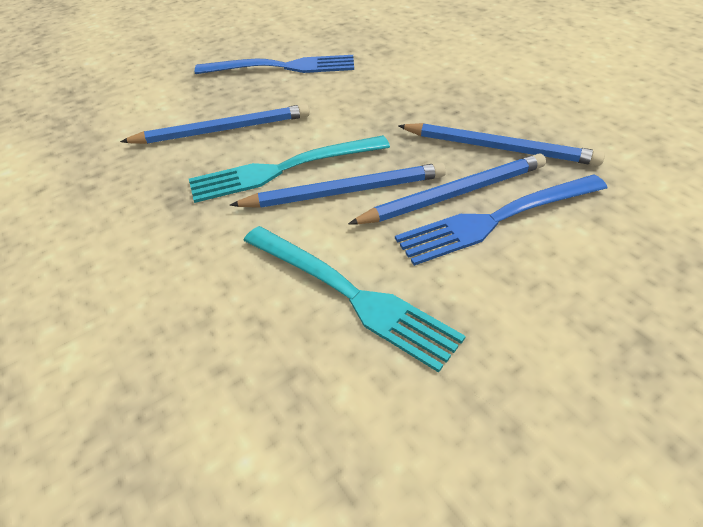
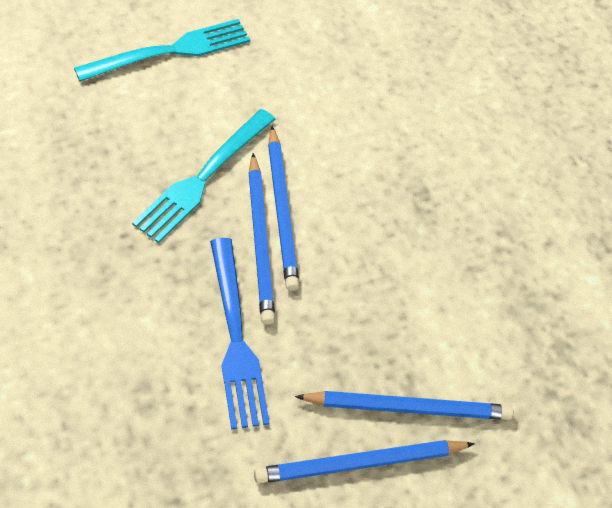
blue fork: [195,55,354,74] [395,174,608,266] = 2 -> [210,238,269,430] = 1

